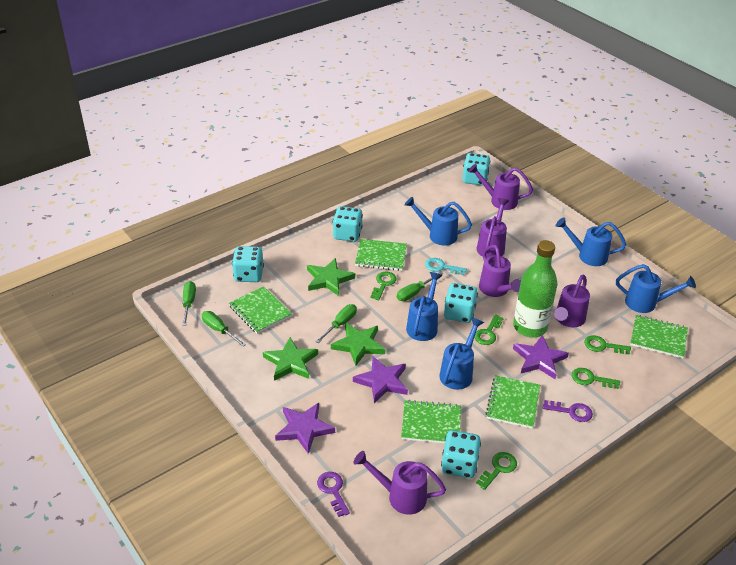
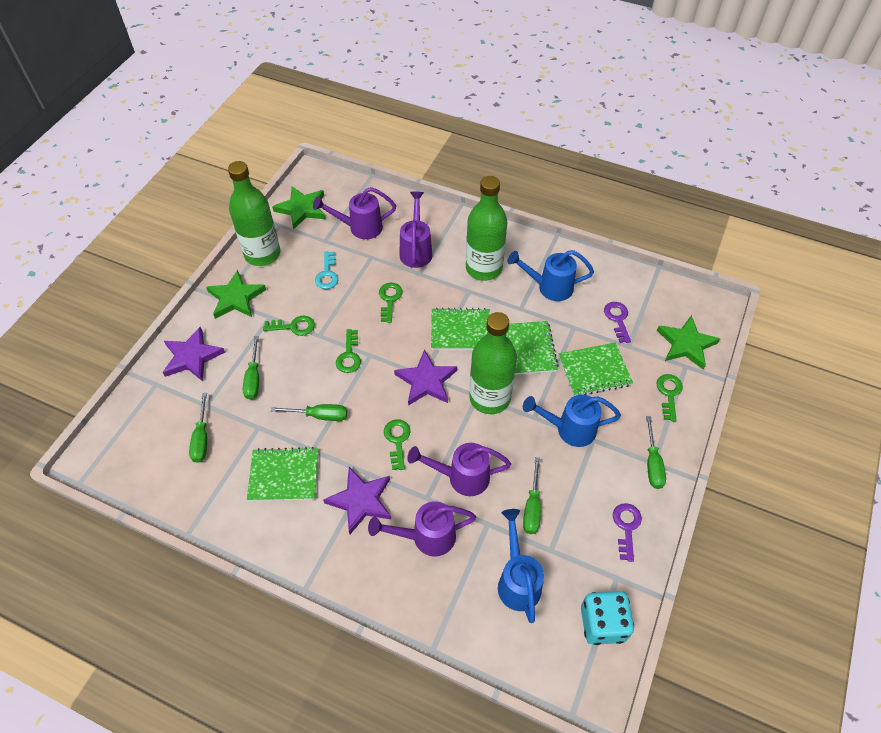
blue watering can: [405,197,472,245] [406,272,443,341] [439,317,484,390] [556,218,626,266] [616,264,696,313] = 5 -> [498,509,544,623] [507,250,594,301] [523,394,621,447] = 3
green bottle: [513,240,557,337] = 1 -> [228,161,280,266] [466,176,507,281] [469,312,517,414] = 3
green notebook: [229,286,292,334] [355,239,407,271] [401,400,461,443] [486,375,540,429] [630,315,688,358] = 5 -> [247,447,318,501] [431,308,490,350] [506,321,559,375] [559,343,633,396] = 4
green screwdriver: [182,281,196,326] [202,311,246,347] [315,304,357,343] [397,272,443,301] = 4 -> [189,393,207,463] [243,336,259,400] [271,404,347,421] [523,457,541,534] [646,416,666,489] = 5
purple watering can: [354,451,446,515] [468,164,533,210] [476,198,509,257] [479,245,521,297] [554,274,590,327] = 5 -> [313,187,396,239] [368,501,476,557] [399,192,433,268] [407,443,511,496] = 4
turquoise dice: [232,246,264,282] [333,206,363,242] [441,430,481,478] [444,283,478,323] [462,153,490,186] = 5 -> [581,591,634,645] = 1

